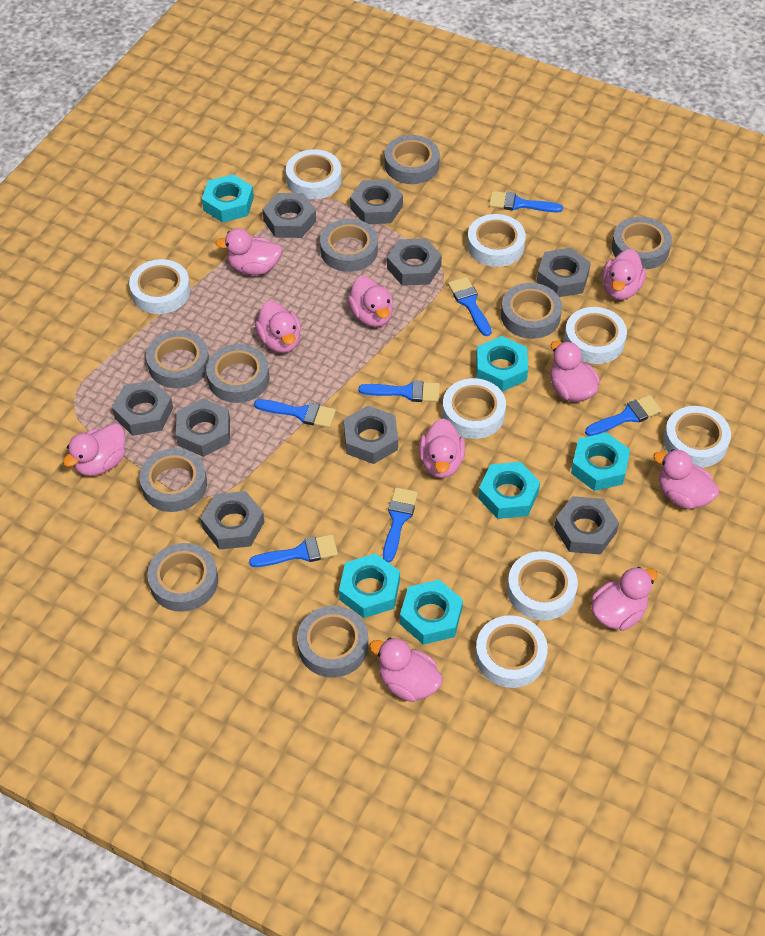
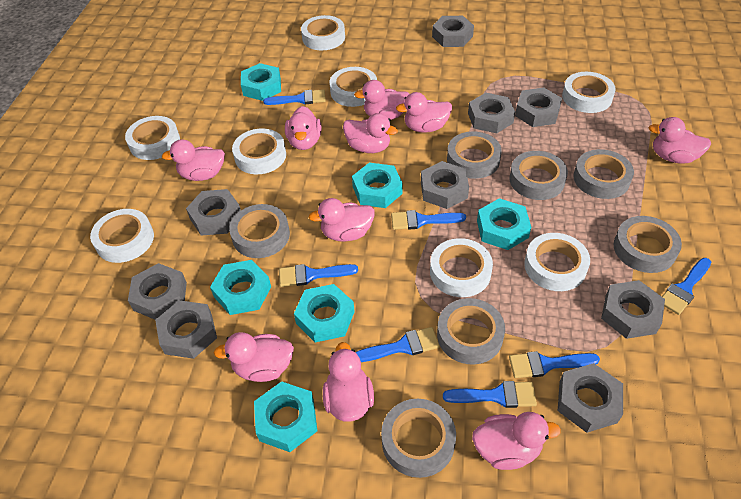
grey tape: [140,448,207,512] [146,330,209,389] [147,543,218,612] [206,344,270,403] [297,606,368,677] [320,219,378,272] [384,135,440,184] [501,283,562,339] [612,217,672,270] = 9 -> [229,204,290,258] [381,399,456,478] [437,298,505,365] [447,131,502,179] [509,151,568,200] [573,149,634,199] [614,216,682,273] = 7

